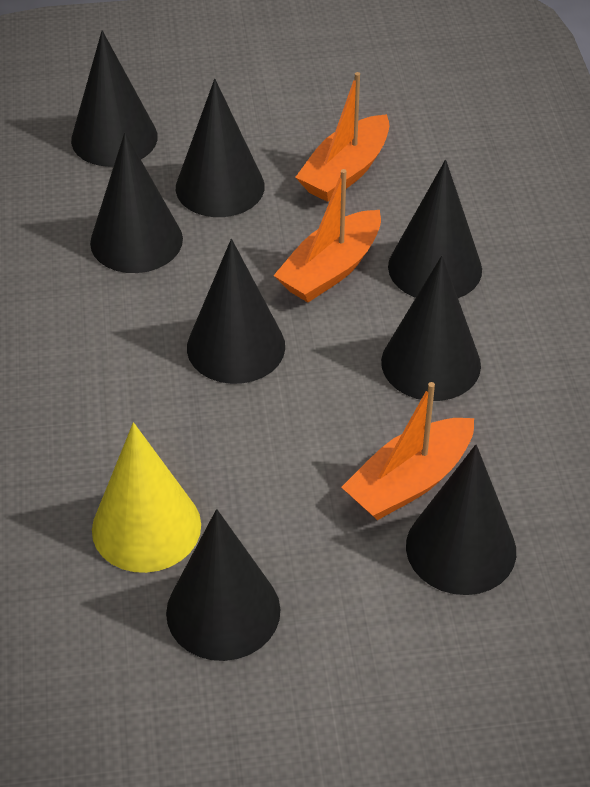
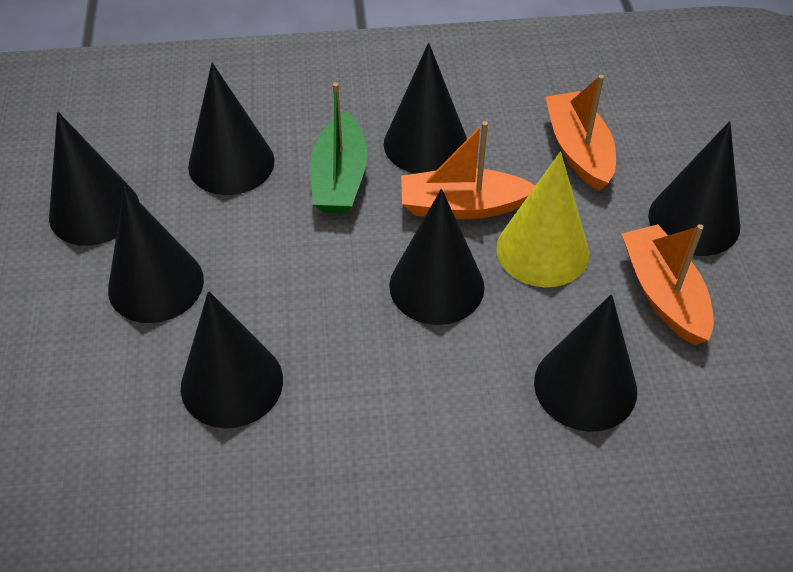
green boat: none = 0 -> [310,83,368,214] = 1

